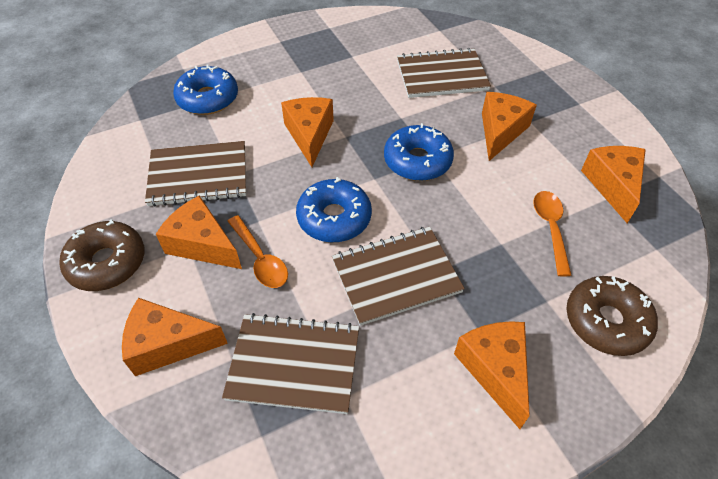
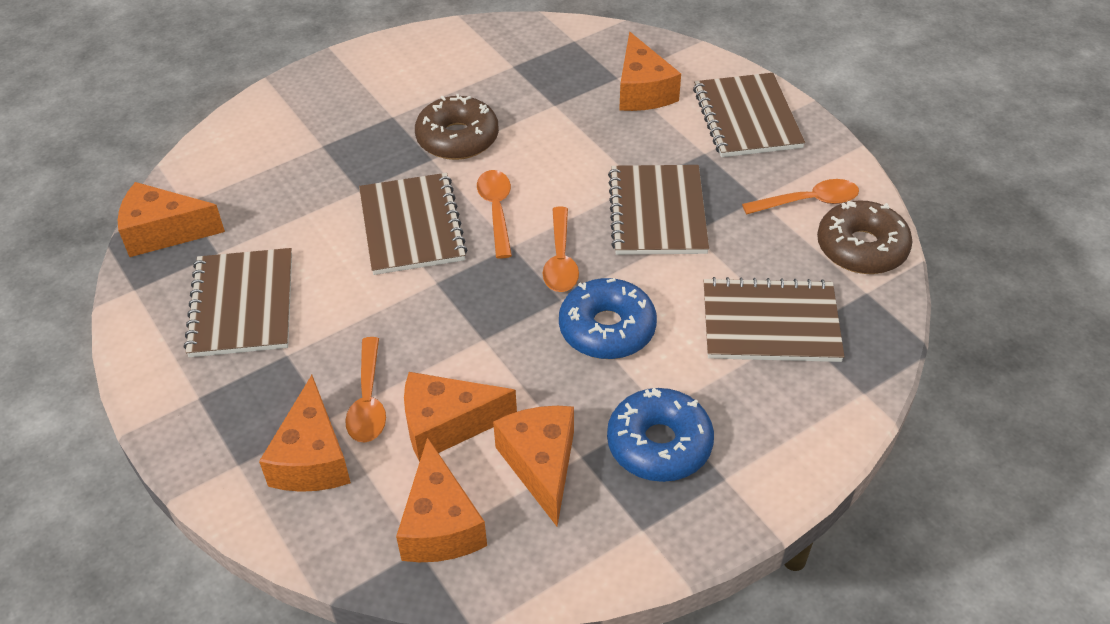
blue donut: [173,65,238,115] [296,177,372,242] [384,123,454,181] = 3 -> [559,278,657,359] [607,388,714,482] = 2
brown notebook: [145,141,246,207] [222,313,359,414] [332,227,465,326] [397,48,491,98] = 4 -> [184,248,292,357] [359,173,468,275] [608,165,709,255] [693,73,805,157] [704,277,845,362] = 5
orange spoon: [227,215,288,288] [533,191,572,277] = 2 -> [345,337,386,443] [477,170,512,259] [543,207,579,292] [742,179,859,215] = 4

